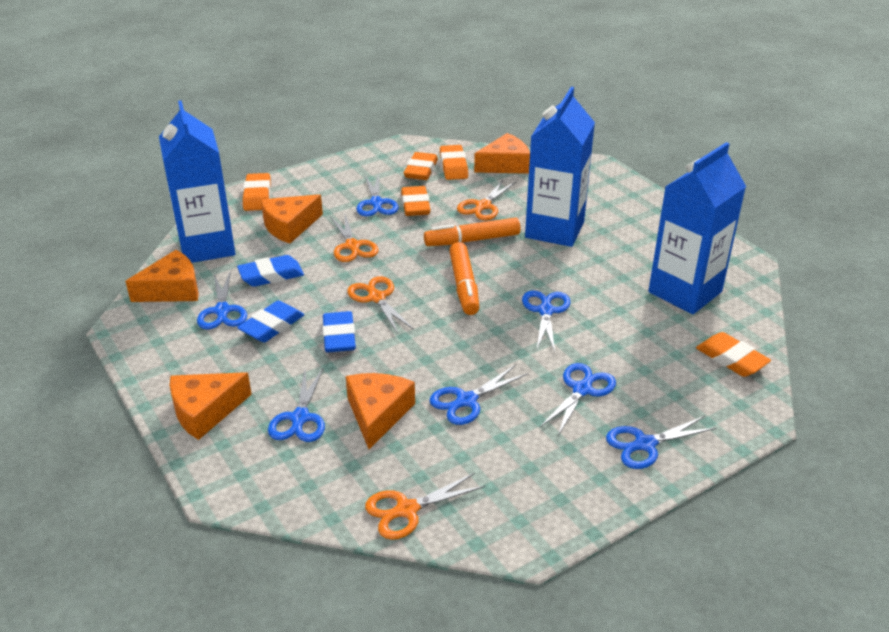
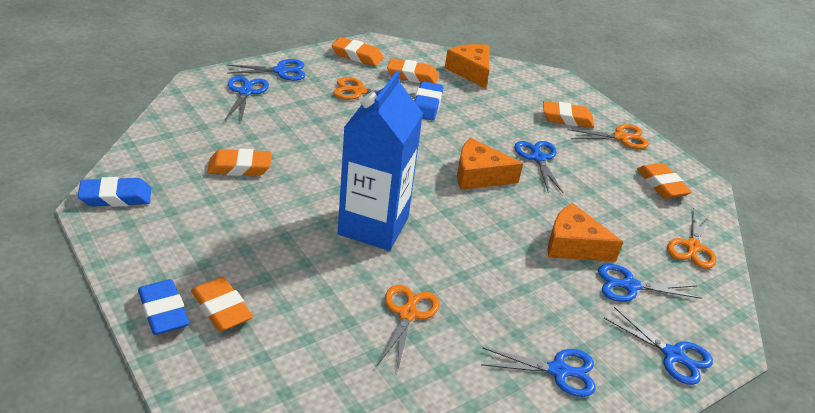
blue carton: [159,100,236,263] [525,87,595,247] [648,142,746,314] = 3 -> [338,71,423,251] = 1
blue scissors: [197,270,247,330] [268,367,325,442] [356,174,399,216] [429,365,528,425] [522,290,571,352] [540,363,616,435] [606,416,717,469] = 7 -> [225,76,269,120] [227,59,305,81] [481,347,596,397] [514,141,563,193] [598,264,701,302] [604,307,713,385] = 6
orange cheese: [125,250,199,302] [170,372,252,440] [261,194,323,244] [346,373,415,449] [474,133,530,174] = 5 -> [445,44,489,89] [457,138,523,190] [548,203,623,262] = 3
orange eraser: [243,173,271,211] [401,186,431,216] [404,152,438,180] [440,145,468,180] [696,332,771,377] = 5 -> [191,277,253,332] [207,148,272,176] [332,37,383,66] [387,58,439,84] [543,101,594,128] [637,163,692,199] = 6
orange marker: [424,218,521,246] [449,242,479,315] = 2 -> none = 0

